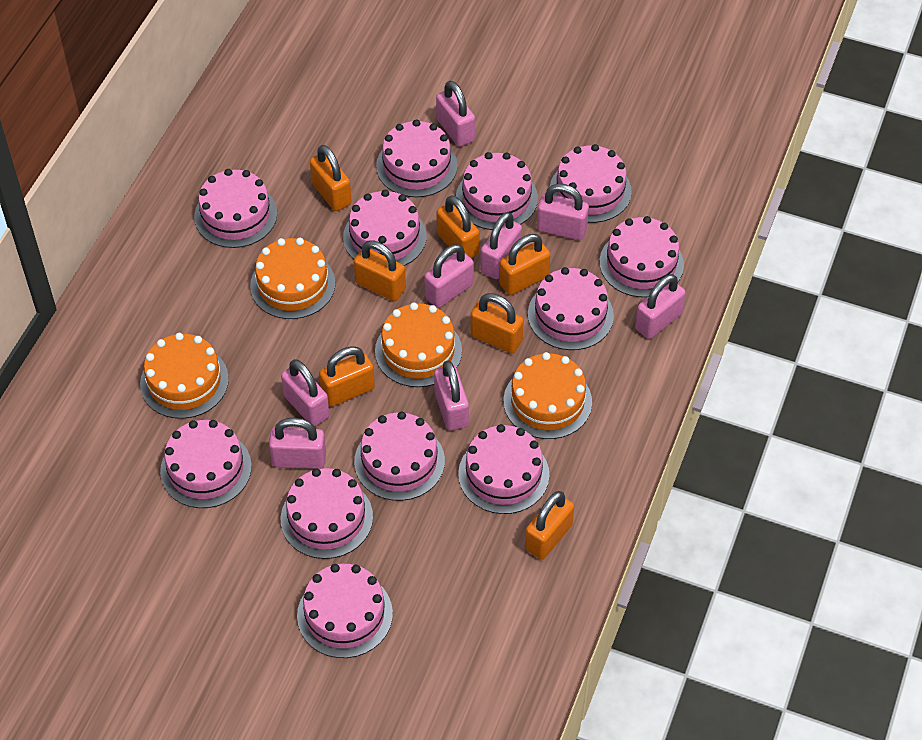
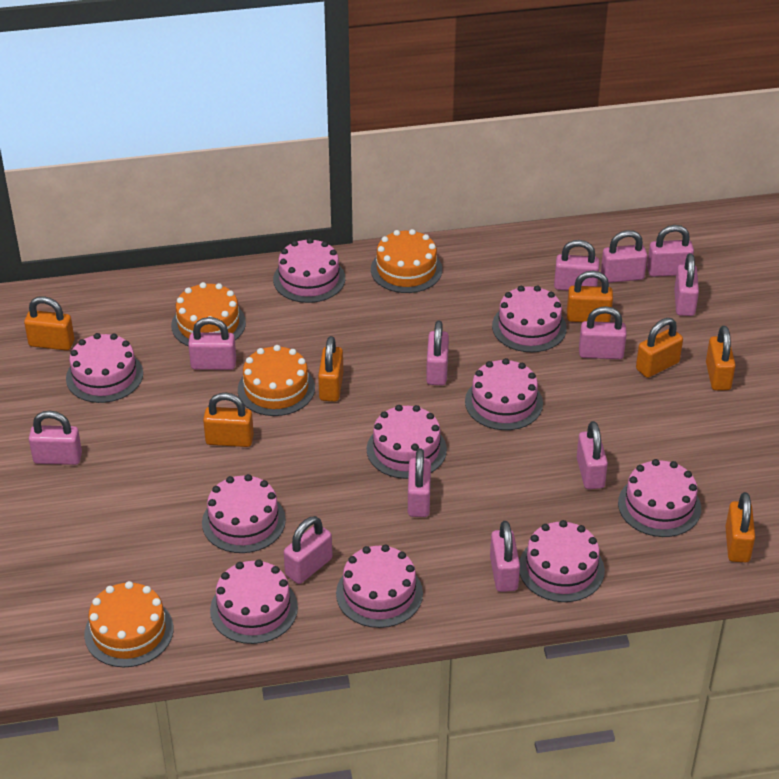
pink cake: [160,420,252,508] [194,169,277,248] [281,468,373,559] [297,564,393,658] [343,190,427,266] [354,411,445,501] [376,120,458,197] [456,152,538,230] [458,424,549,514] [528,267,614,350] [550,144,632,223] [599,216,684,297] = 12 -> [66,333,143,403] [202,474,286,553] [210,559,298,644] [273,238,345,303] [336,545,423,628] [367,405,447,479] [465,358,543,430] [492,286,567,352] [519,520,605,602] [618,459,701,537] = 10
pink padlock: [269,417,326,469] [281,359,330,426] [424,244,474,308] [434,360,469,431] [436,81,475,147] [480,212,522,279] [537,184,589,240] [635,274,686,339] = 8 -> [29,411,82,465] [188,317,236,370] [284,516,332,584] [408,448,431,517] [426,321,449,385] [490,521,520,592] [554,240,600,291] [577,421,608,489] [579,306,627,359] [601,230,647,283] [647,225,694,277] [674,253,699,316] = 12

